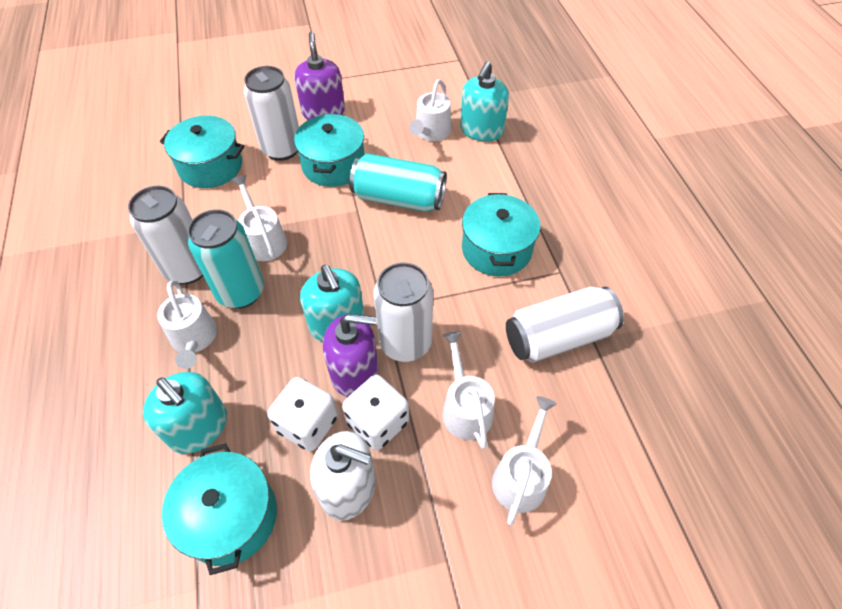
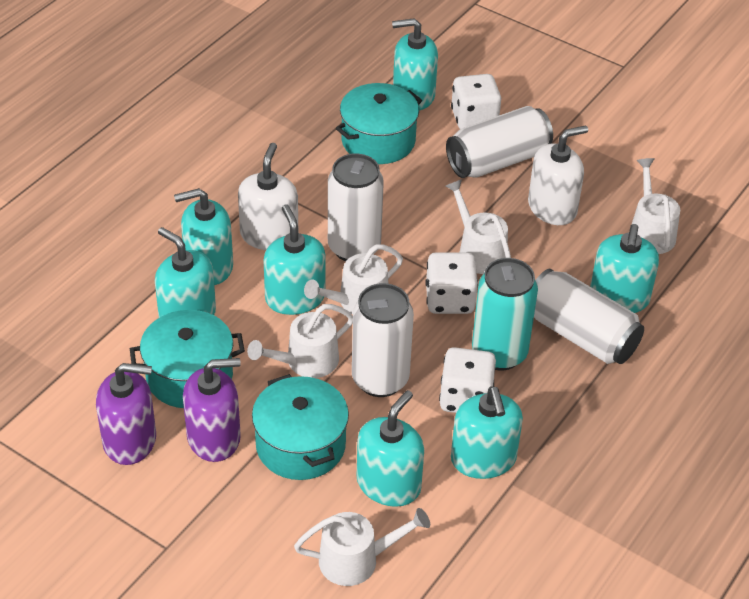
turquoise can: [187,209,264,309] [349,153,447,212] = 2 -> [472,258,538,371] = 1
turquoise pot: [160,115,244,188] [162,443,277,575] [294,114,365,187] [462,193,540,276] = 4 -> [130,310,245,408] [252,374,349,480] [336,83,422,164] = 3
turquoise soap dispenser: [143,372,227,454] [300,265,364,342] [460,62,509,142] = 3 -> [155,227,216,318] [174,188,233,285] [263,204,326,315] [356,390,424,507] [392,18,438,110] [451,386,523,479] [590,224,659,313] = 7
white dice: [267,377,338,451] [342,375,409,450] = 2 -> [425,252,478,314] [439,347,496,413] [451,74,501,129] = 3
white soap dispenser: [310,431,376,521] = 1 -> [238,143,298,250] [528,125,588,225] = 2

